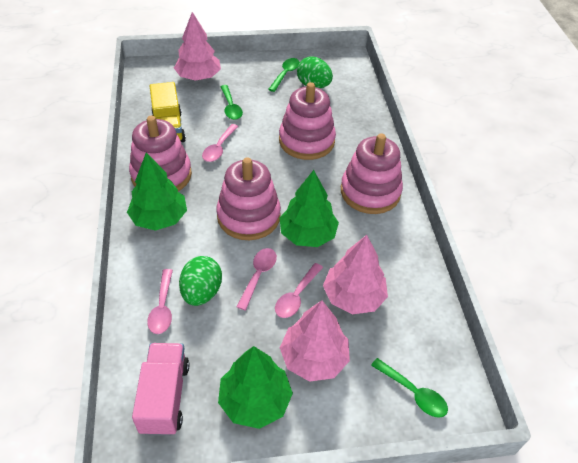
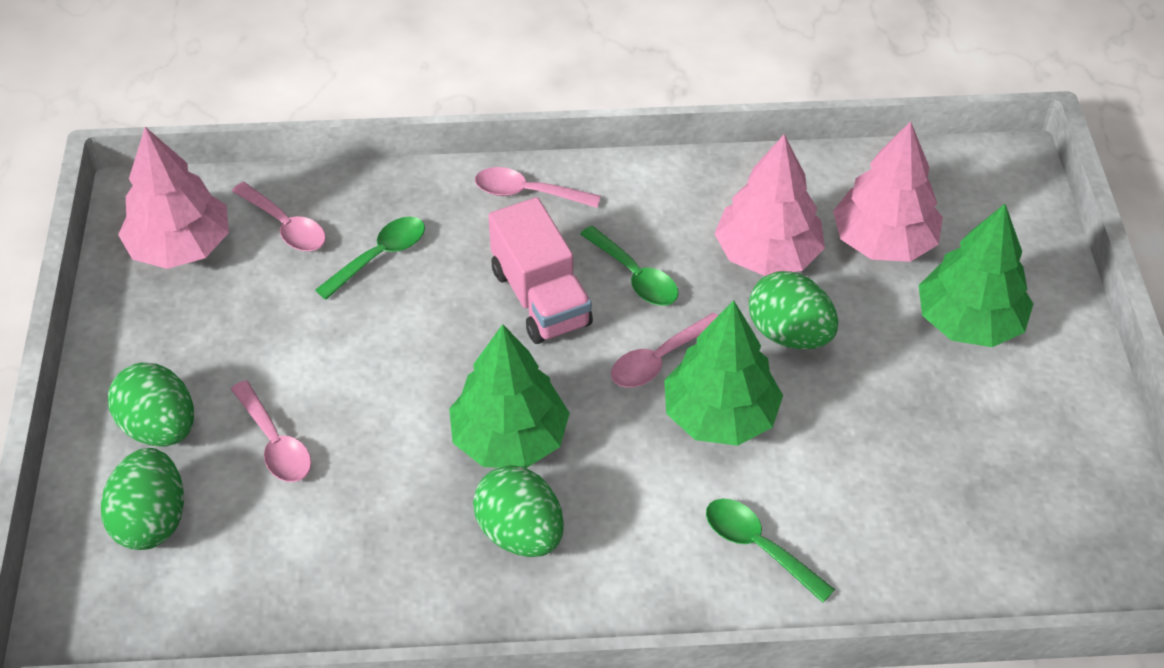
green egg: [179,256,222,306] [297,56,333,88] = 2 -> [101,448,184,550] [108,363,194,446] [473,466,564,557] [749,271,838,349] = 4
pink stacking toy: [129,116,192,191] [216,158,281,240] [279,82,336,160] [341,134,403,214] = 4 -> none = 0
yellow truck: [150,82,186,142] = 1 -> none = 0

